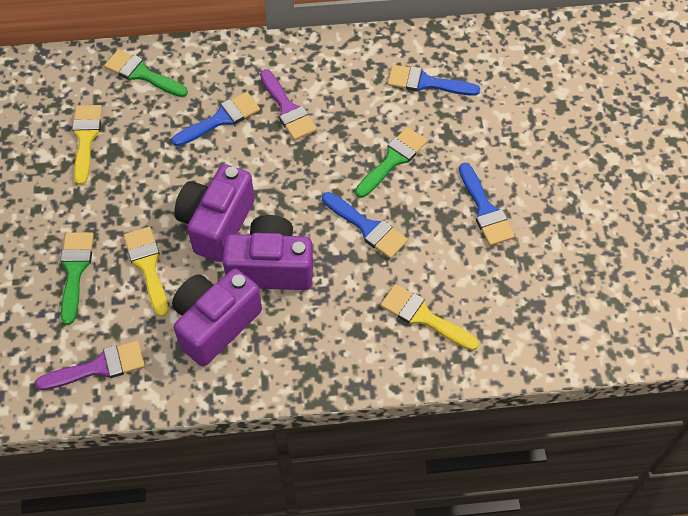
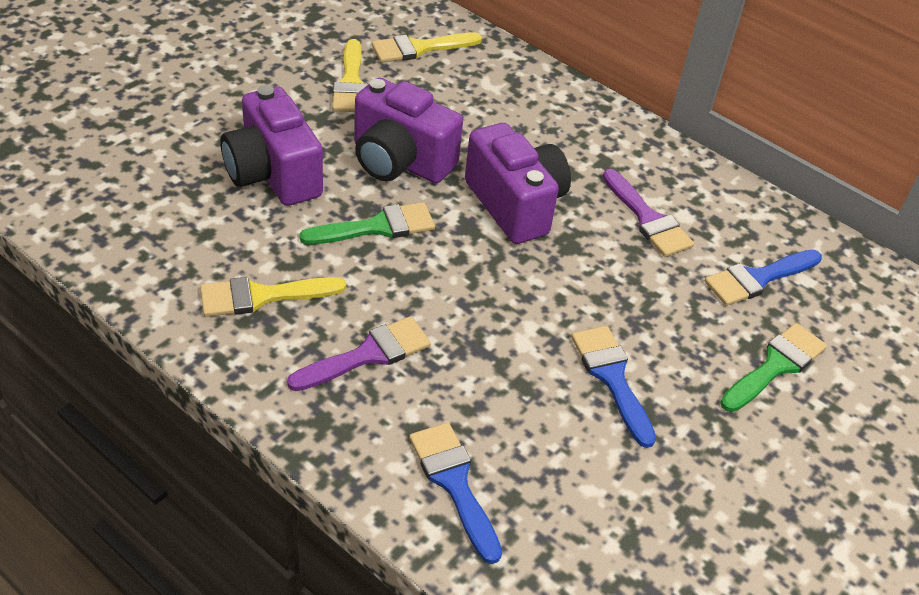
blue brush: [171,92,260,146] [322,192,408,259] [388,65,480,96] [459,163,515,246] = 4 -> [409,422,502,564] [571,326,656,448] [705,250,822,306] = 3
green brush: [60,232,94,325] [104,49,188,97] [355,127,427,198] = 3 -> [299,202,435,245] [720,323,827,412] = 2

